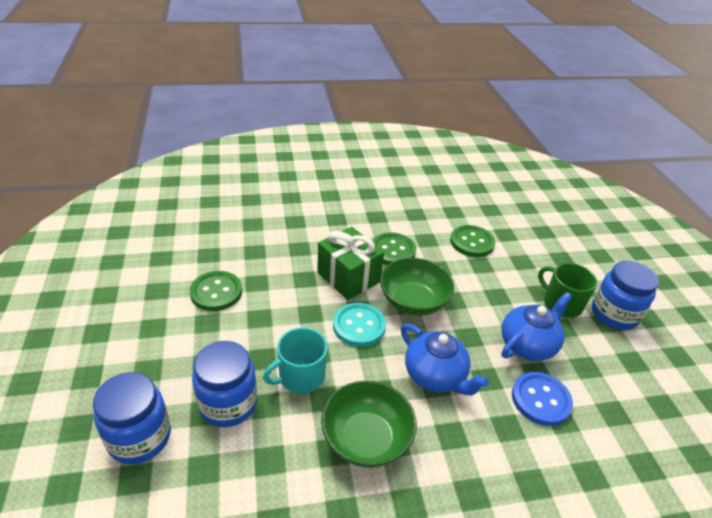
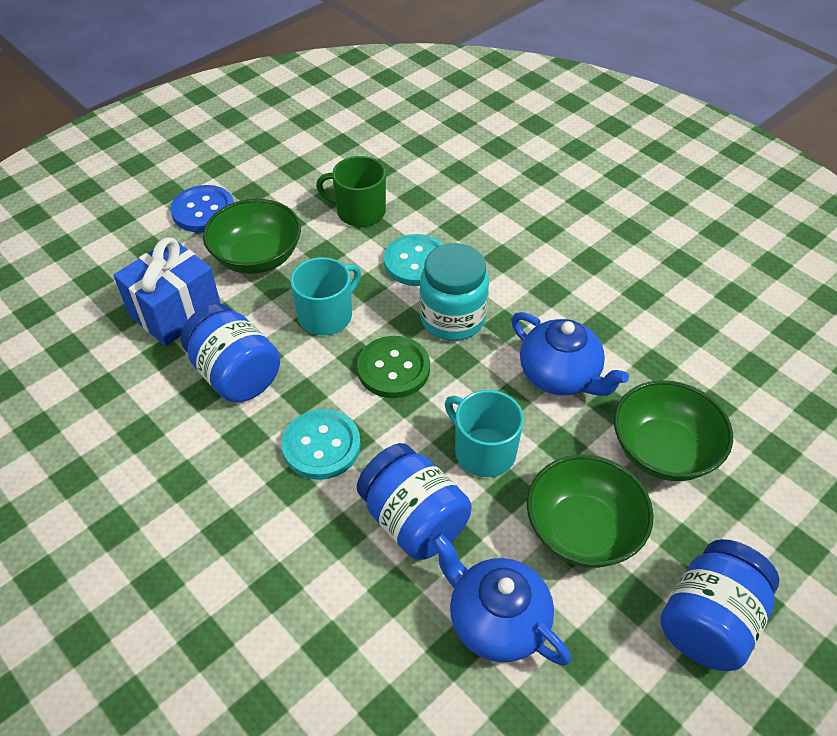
blue gift: none = 0 -> [113,237,221,346] = 1
green bowl: [321,381,417,468] [380,258,454,316] = 2 -> [203,199,301,274] [527,455,654,568] [614,380,733,481] = 3
green button: [190,271,242,311] [372,232,416,265] [450,225,495,257] = 3 -> [357,336,430,398] = 1
green gift: [317,227,384,300] = 1 -> none = 0
turquoise button: [333,303,386,347] = 1 -> [282,409,361,480] [384,234,444,286] = 2
turquoise jar: none = 0 -> [420,243,489,341] = 1
turquoise mug: [263,328,328,394] = 1 -> [290,257,361,335] [445,390,524,477] = 2

